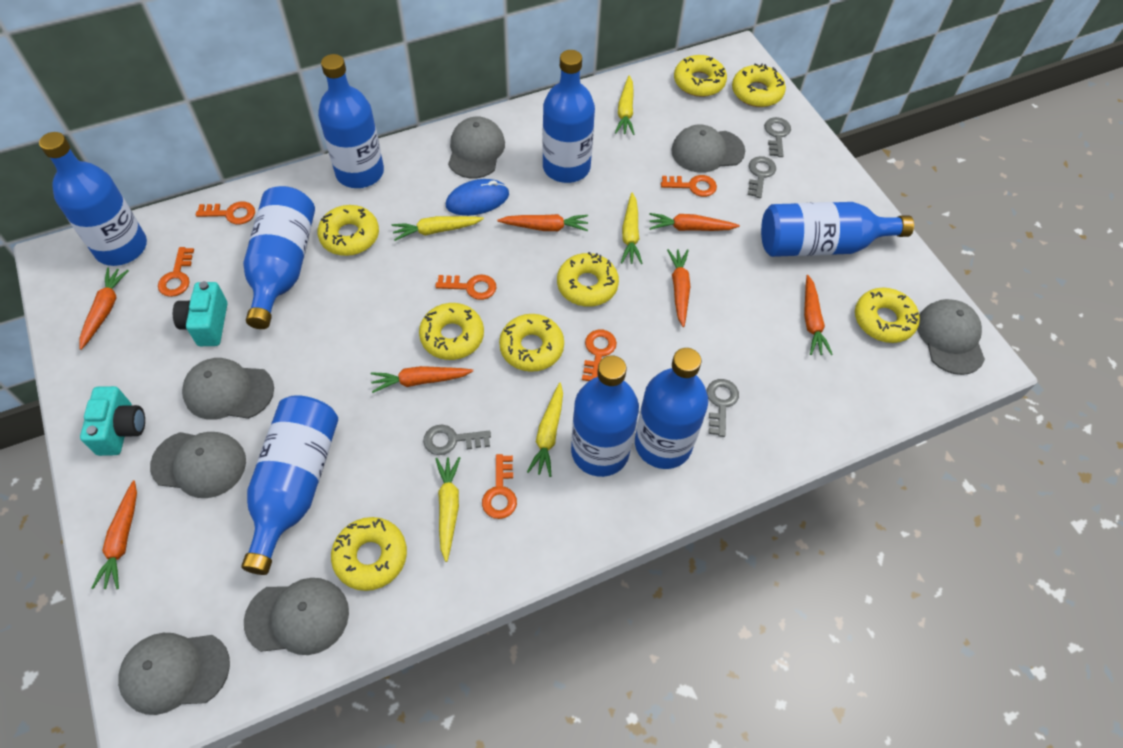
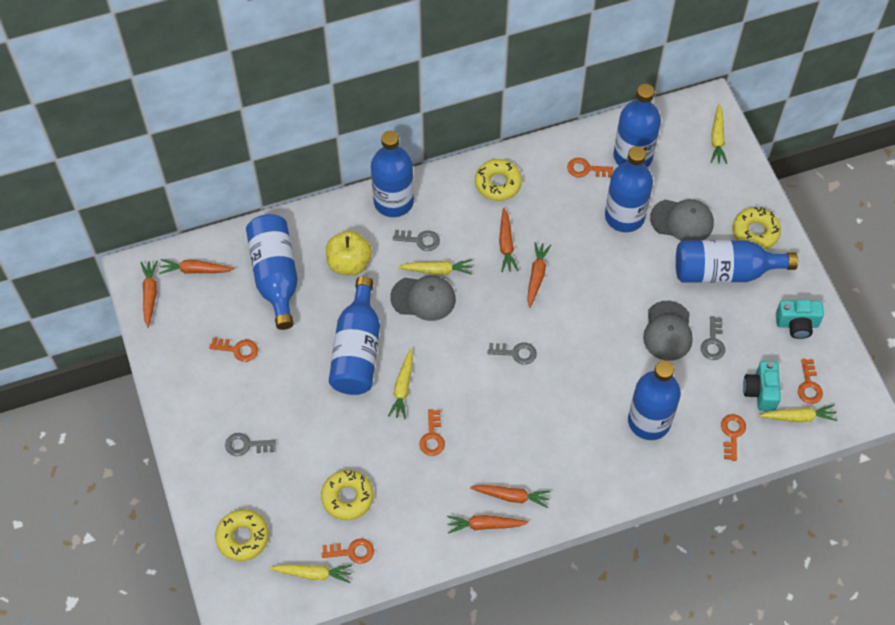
blue bottle: [39,132,147,266] [241,395,338,575] [243,186,315,329] [318,54,384,188] [542,50,595,183] [571,355,639,477] [635,348,708,469] [761,202,914,257] = 8 -> [246,214,298,330] [329,276,380,395] [371,131,414,217] [605,146,653,232] [614,84,661,167] [628,361,681,440] [676,240,798,283] = 7
blue mouse: [446,179,509,216] = 1 -> none = 0
grey cap: [118,633,230,715] [150,432,246,498] [182,358,274,420] [244,578,349,655] [448,117,505,178] [671,125,745,173] [917,299,985,375] = 7 -> [390,275,456,321] [643,301,693,361] [650,199,714,241] = 3
orange carrot: [79,268,129,350] [91,481,137,589] [371,366,473,393] [497,214,588,231] [649,213,740,231] [667,249,690,327] [804,275,833,355] = 7 -> [140,261,158,328] [159,259,234,274] [447,515,528,534] [470,485,550,508] [499,208,519,272] [527,242,551,308] = 6
yellow apple: none = 0 -> [326,231,372,276] = 1
yellow donut: [317,205,379,256] [331,517,407,591] [419,303,484,360] [499,314,564,372] [557,252,619,307] [674,55,727,97] [732,63,786,107] [855,287,920,343] = 8 -> [215,510,269,561] [321,470,374,520] [475,159,522,201] [733,207,781,250] = 4

